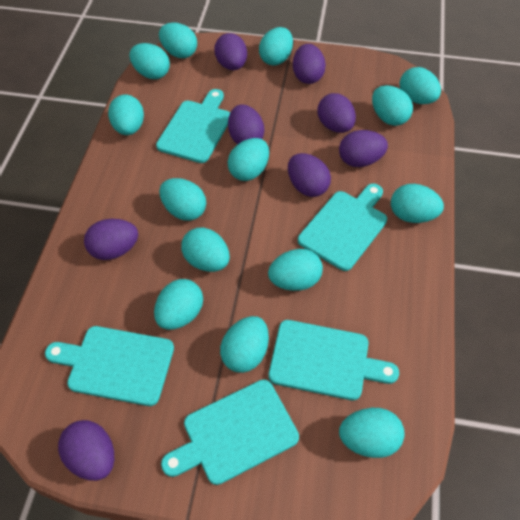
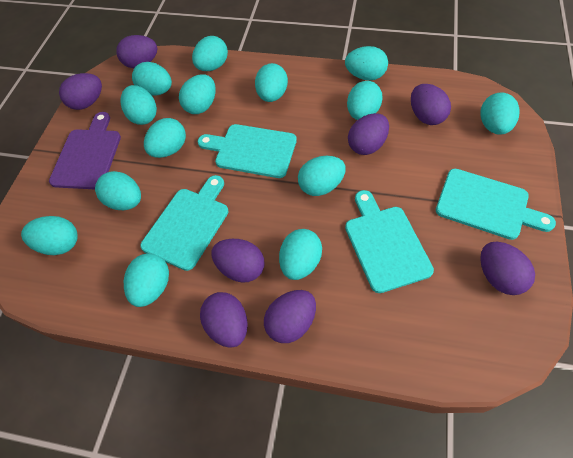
purple cutting board: none = 0 -> [49,112,121,189] = 1
turquoise cutting board: [45,326,174,406] [156,89,230,163] [161,379,299,485] [269,320,399,400] [298,184,387,271] = 5 -> [140,175,228,271] [198,124,297,178] [345,190,434,293] [436,169,556,240] = 4

